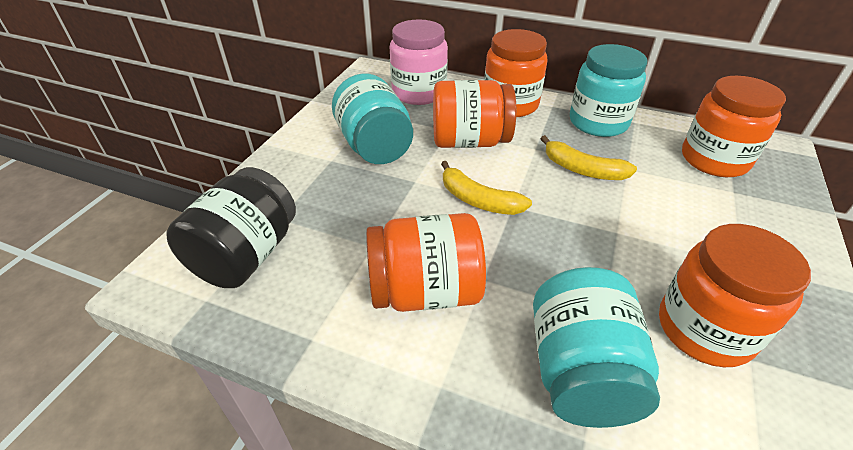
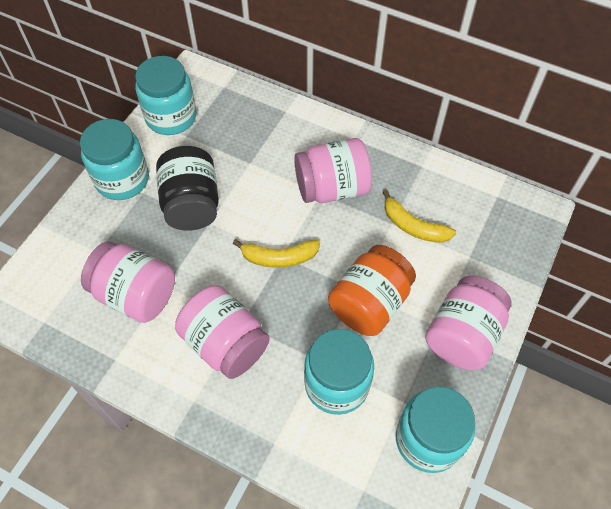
orange jar: [366,213,486,312] [433,80,516,148] [484,29,547,117] [659,224,811,367] [682,76,786,177] = 5 -> [328,245,416,336] = 1
pink jar: [390,19,448,105] = 1 -> [81,241,175,323] [175,285,270,379] [294,138,372,203] [425,276,512,371] = 4
turquoise jar: [332,73,413,164] [533,267,660,428] [570,44,647,137] = 3 -> [80,119,149,200] [135,56,196,135] [304,329,374,415] [396,386,475,473] = 4

